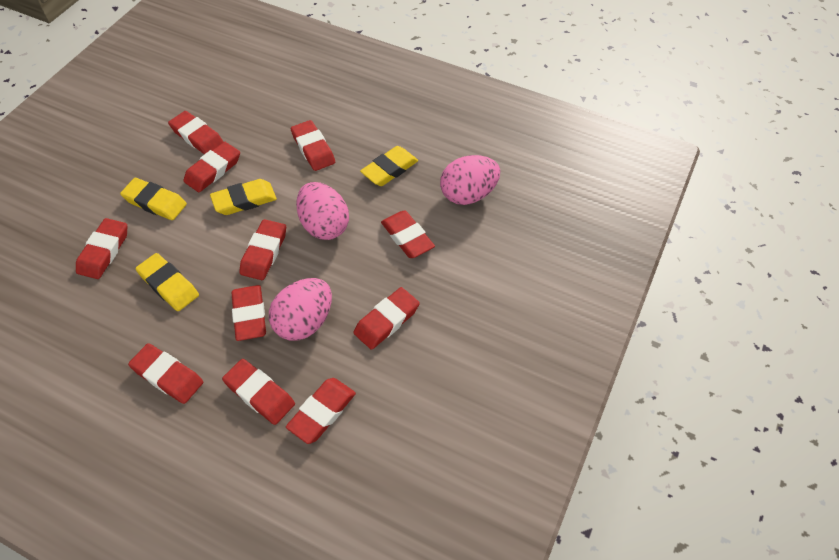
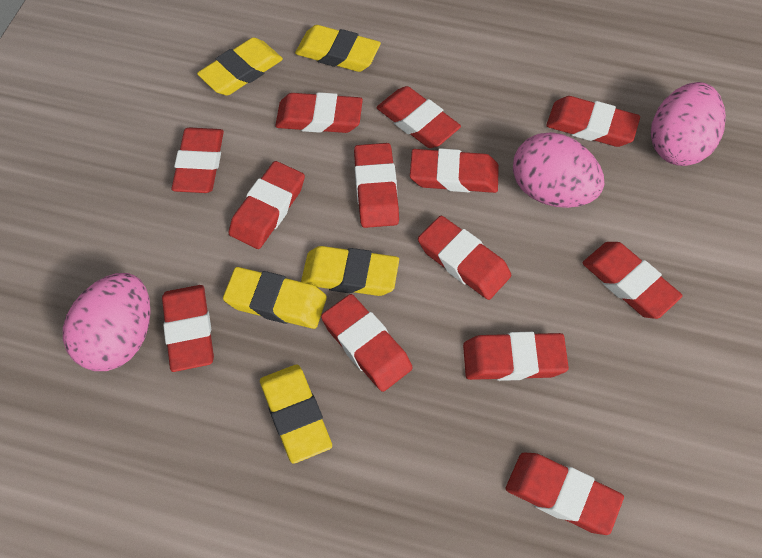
red eraser: [76,218,127,279] [128,343,203,404] [168,111,224,154] [183,142,240,192] [222,359,295,425] [232,285,266,341] [239,219,286,280] [286,378,356,444] [291,120,335,171] [353,287,420,350] [381,210,435,258] = 11 -> [162,285,214,372] [171,128,224,193] [229,161,305,249] [275,92,363,133] [321,294,413,392] [354,143,399,228] [377,86,461,148] [410,148,499,193] [418,216,511,300] [463,332,569,381] [506,452,624,535] [546,96,640,147] [583,242,683,319] = 13
yellow eraser: [120,178,187,220] [136,253,199,311] [210,179,277,215] [360,146,418,186] = 4 -> [197,37,283,96] [223,267,327,329] [260,365,332,464] [295,25,381,72] [301,246,399,296] = 5

